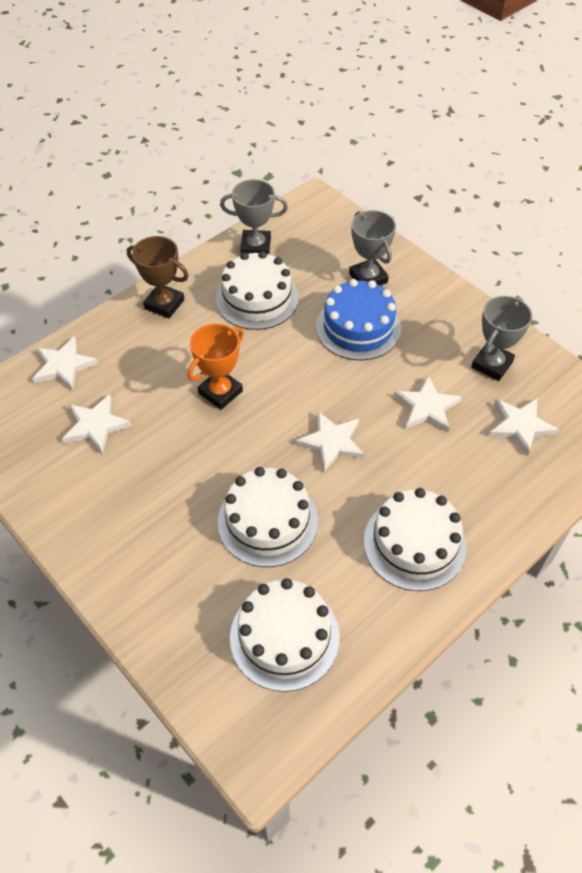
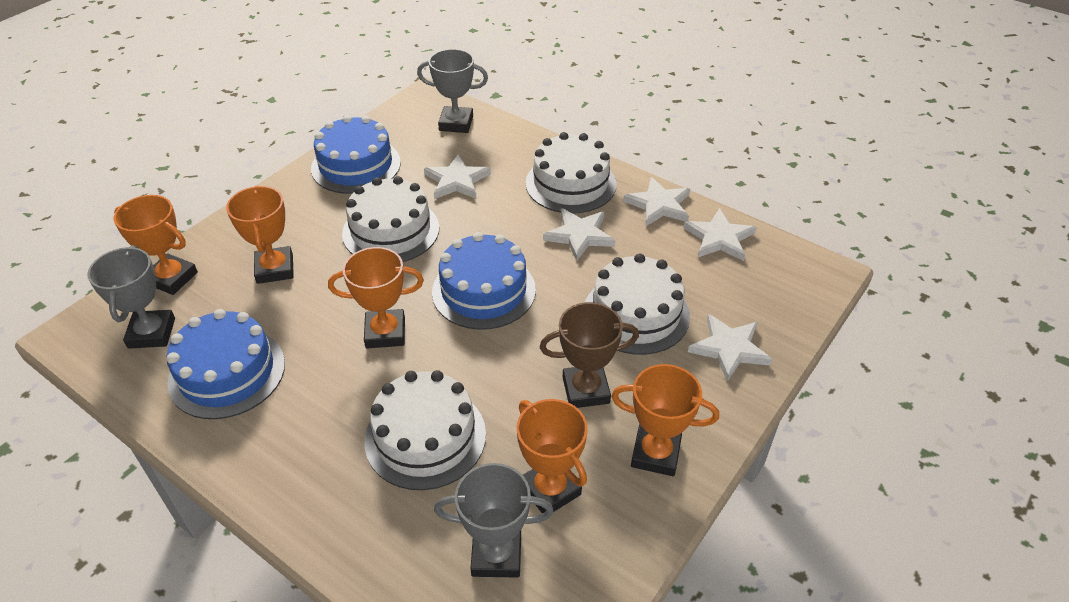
blue cake: [316,279,401,361] = 1 -> [167,309,285,419] [311,115,401,194] [432,232,536,330] = 3
orange trophy: [187,323,244,410] = 1 -> [114,195,198,295] [226,185,294,284] [328,247,424,348] [517,399,588,513] [611,364,719,476] = 5

